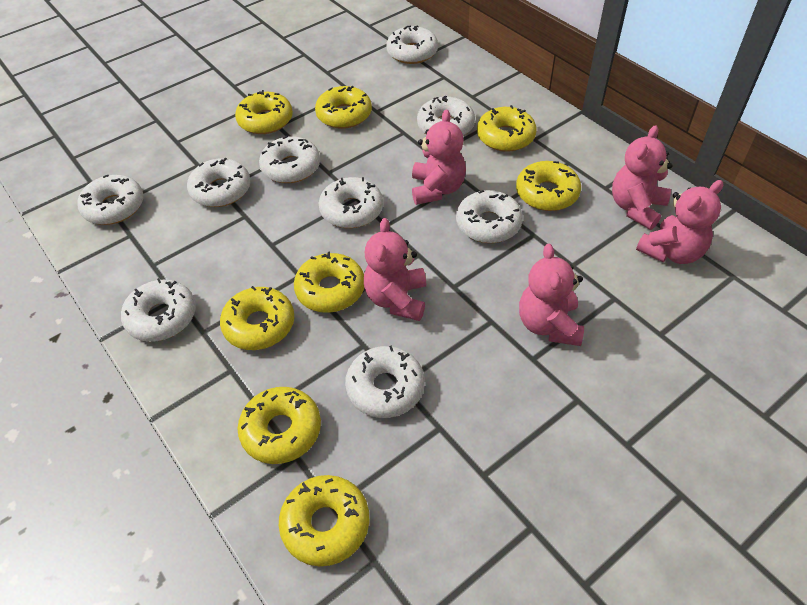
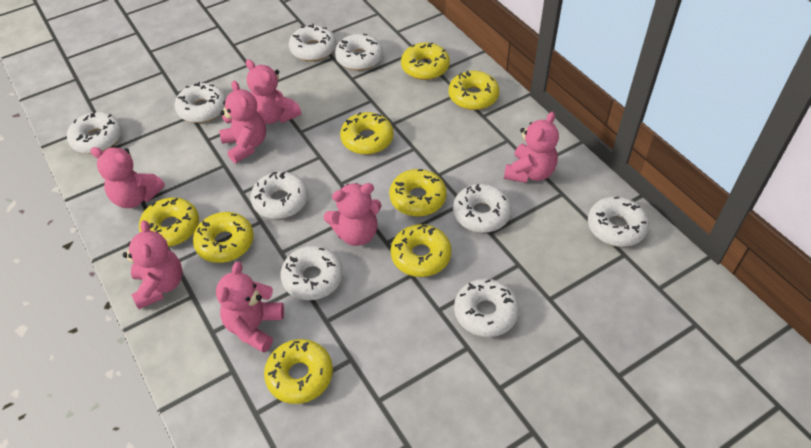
pink teddy bear: [364,218,426,321] [412,109,466,205] [519,244,584,346] [612,125,673,230] [636,180,723,264] = 5 -> [90,147,165,208] [123,220,183,309] [216,261,284,353] [219,81,266,163] [246,60,301,124] [323,183,382,246] [504,112,559,183] = 7

